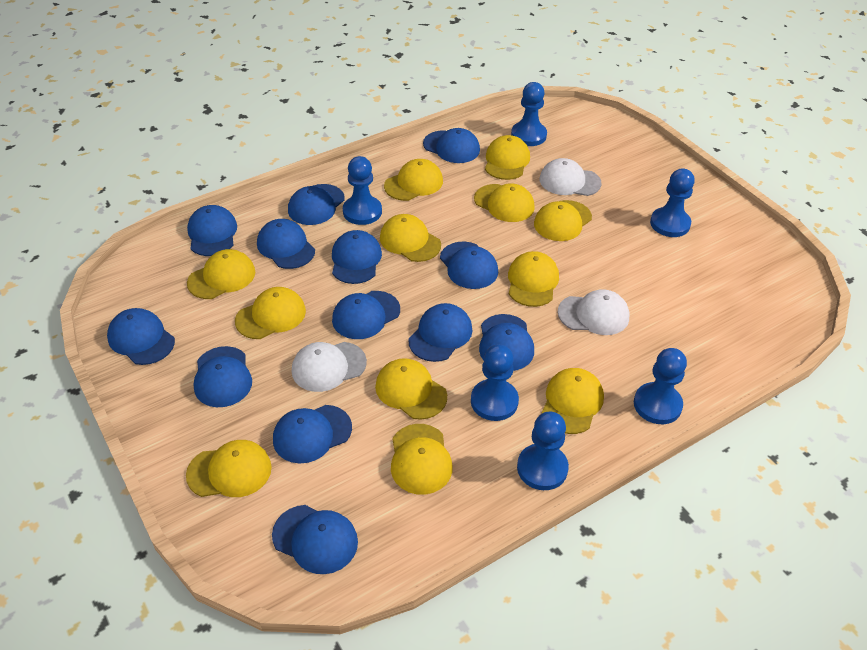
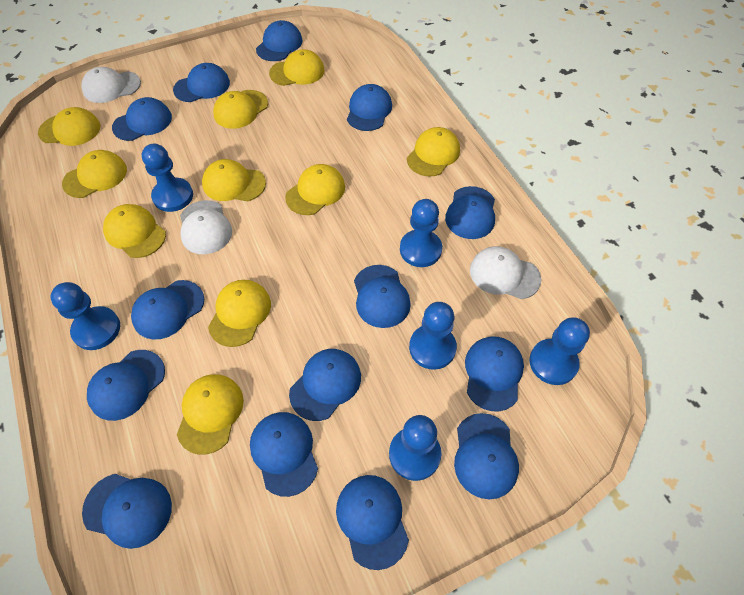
blue cap: [107,308,175,365] [187,205,237,256] [194,346,252,407] [257,219,315,269] [272,505,358,574] [273,405,352,464] [288,184,345,225] [332,230,382,284] [332,291,400,339] [409,303,472,362] [423,128,480,163] [440,242,498,289] [479,314,534,371] = 13 -> [82,474,172,549] [87,350,165,421] [112,97,172,141] [131,280,204,340] [173,63,230,102] [250,412,318,497] [256,20,303,61] [289,349,361,421] [336,475,409,570] [347,84,392,131] [354,265,411,328] [445,186,495,239] [454,413,519,499] [465,336,524,412] = 14
yellow cap: [186,440,272,497] [187,249,255,299] [235,287,306,339] [375,358,447,420] [380,214,441,262] [384,159,443,201] [391,424,453,495] [474,184,535,222] [485,135,530,180] [508,251,559,307] [534,200,592,241] [541,368,604,434] = 12 -> [38,107,100,146] [62,150,127,198] [103,204,166,258] [177,375,244,455] [202,159,266,201] [208,280,271,347] [213,90,268,129] [269,49,325,86] [285,164,345,215] [407,127,460,177] = 10

